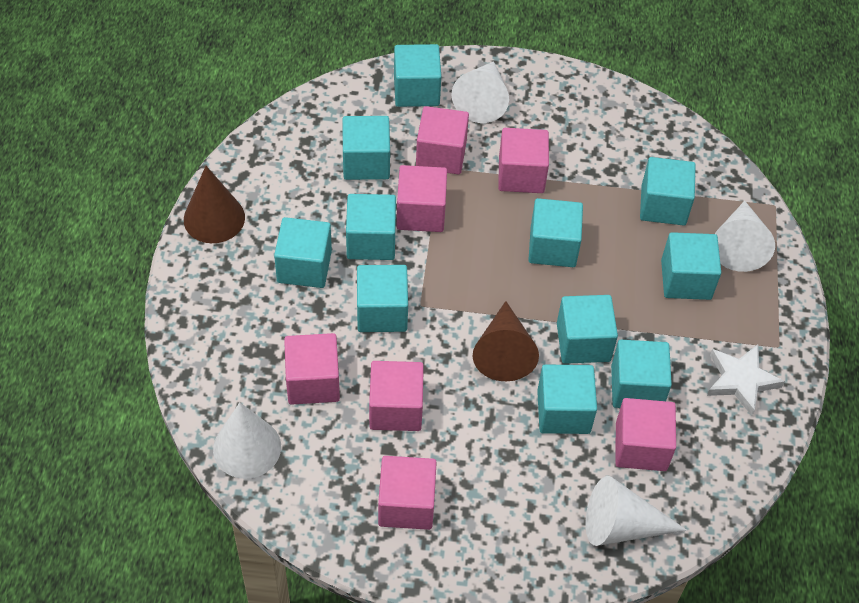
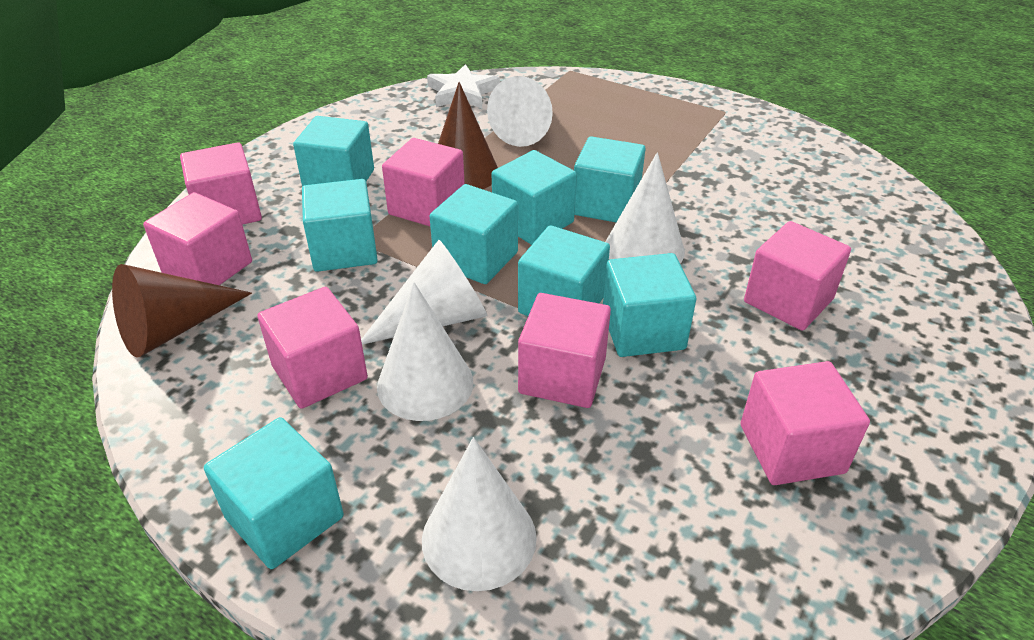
turquoise cube: [274,217,332,288] [343,116,390,180] [346,194,396,260] [357,265,408,332] [394,44,441,107] [528,198,583,267] [537,364,597,434] [557,295,618,364] [611,340,672,408] [640,157,696,226] [661,232,721,300] = 11 -> [204,417,344,569] [293,116,374,187] [302,179,378,272] [430,184,518,284] [492,150,577,245] [518,225,610,316] [574,136,646,222] [603,253,696,357] = 8
white cone: [213,402,281,479] [451,61,509,123] [586,476,687,546] [715,201,775,272] = 4 -> [361,240,488,345] [377,282,473,421] [422,437,537,591] [487,76,553,147] [605,152,685,263] = 5

